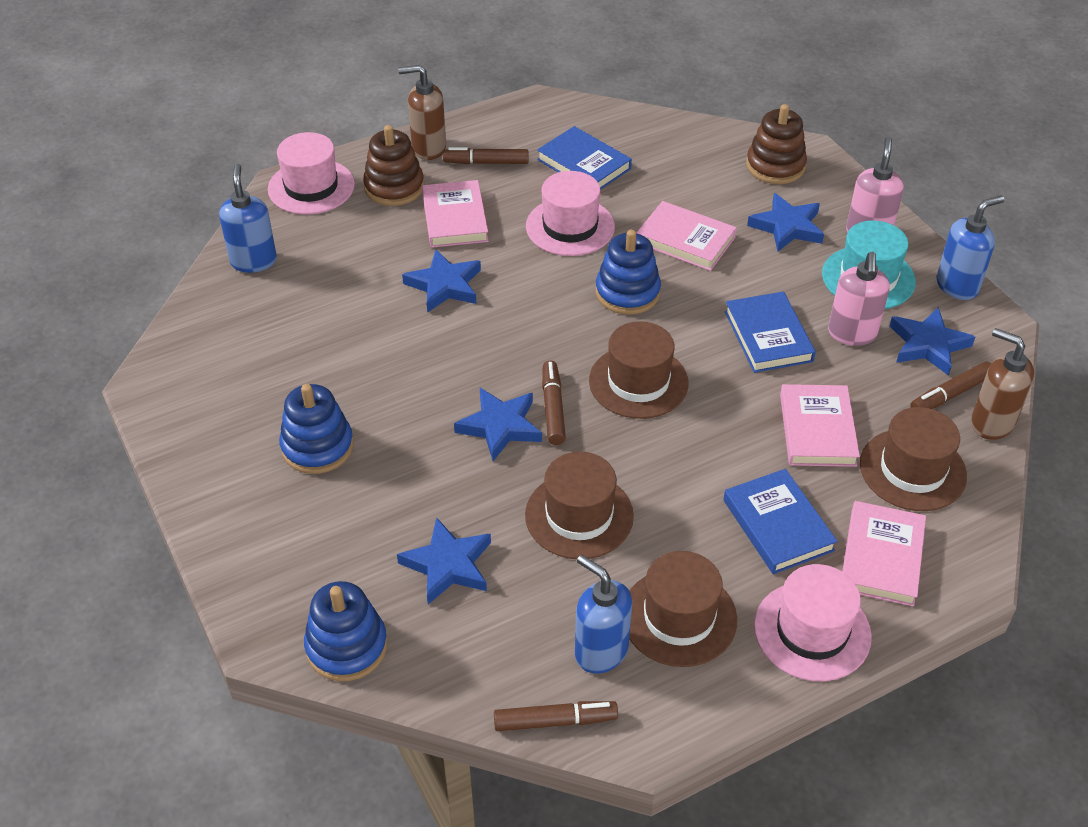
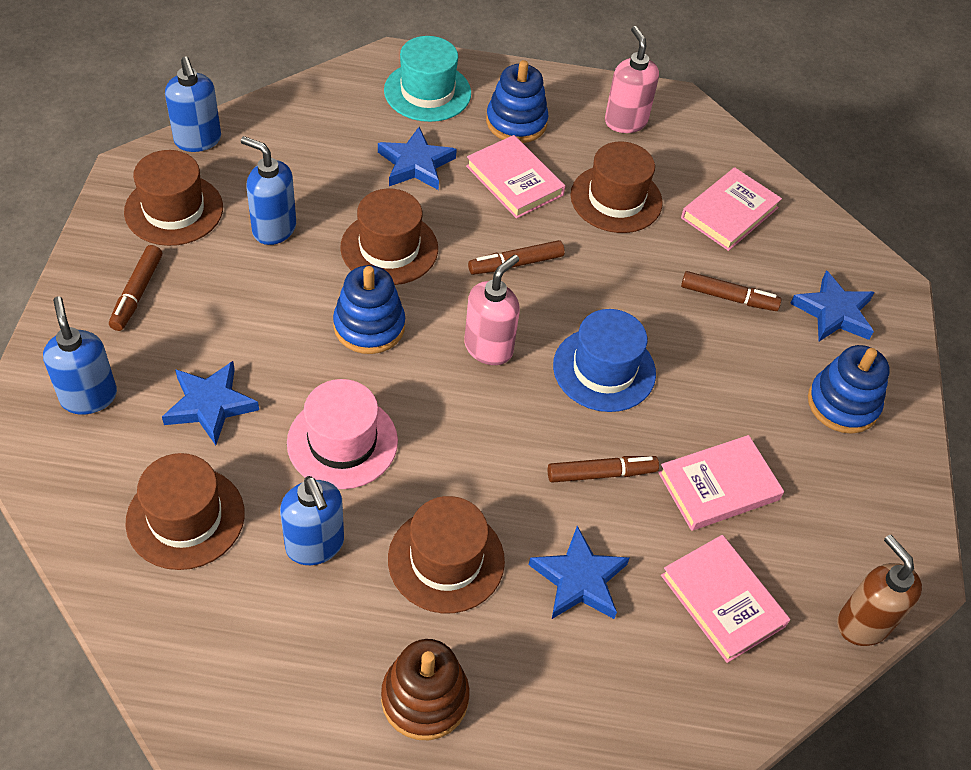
blue book: [537,126,632,190] [723,469,838,574] [725,292,816,373] = 3 -> none = 0
blue hat: none = 0 -> [553,309,656,412] = 1
blue soap dispenser: [219,164,277,273] [575,555,632,674] [936,196,1004,300] = 3 -> [43,297,117,415] [165,57,221,152] [241,136,296,245] [280,476,344,565] = 4
blue star: [397,517,491,604] [402,250,481,313] [454,388,542,461] [747,193,824,252] [890,307,975,376] = 5 -> [162,361,259,445] [378,127,457,190] [529,526,630,619] [790,270,874,342] = 4
brown hat: [525,452,634,559] [589,321,689,419] [629,551,737,667] [860,407,967,511] = 4 -> [124,150,223,246] [126,453,245,570] [340,189,438,285] [388,496,505,613] [571,142,663,233] = 5
brown soap dispenser: [398,65,446,160] [971,328,1034,440] = 2 -> [837,535,922,646] = 1
brown stacking toy: [363,125,424,206] [746,104,807,184] = 2 -> [381,639,470,740] = 1
pink hat: [268,132,355,215] [526,171,615,256] [754,564,872,681] = 3 -> [287,379,398,489] = 1

